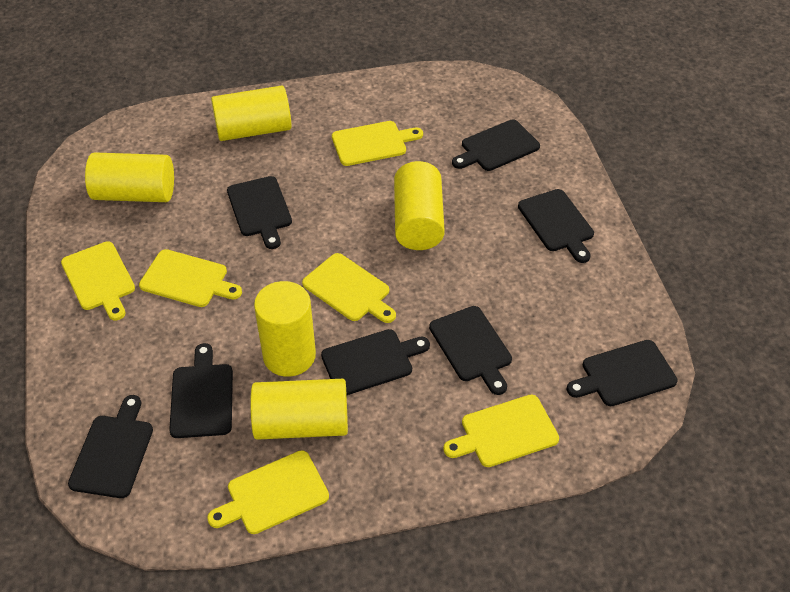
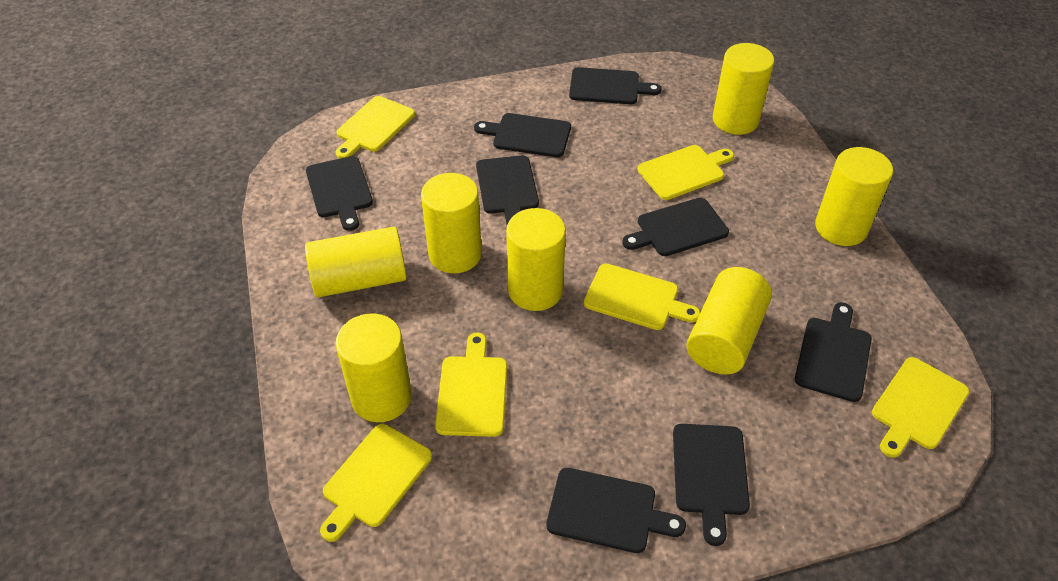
yellow cylinder: [85,152,174,202] [211,86,292,141] [250,379,348,440] [254,281,316,377] [394,161,445,250] = 5 -> [305,227,407,297] [336,313,412,422] [421,173,482,274] [506,208,566,311] [686,267,772,375] [713,43,774,135] [815,147,893,246] = 7

